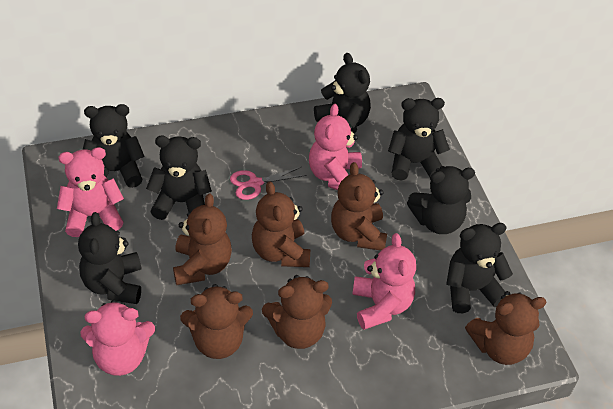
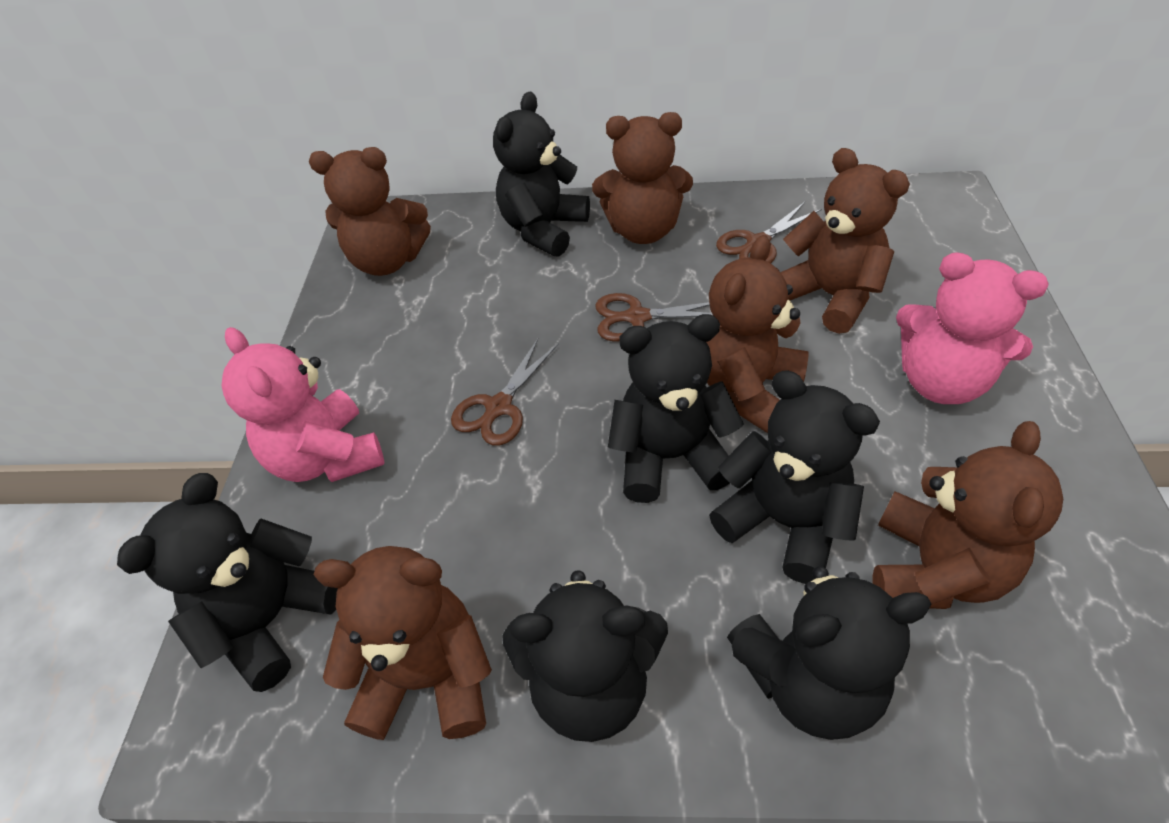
black teddy bear: [78,212,142,304] [82,104,145,188] [146,135,212,220] [314,53,371,133] [388,98,450,181] [407,166,475,234] [446,223,513,313] = 7 -> [117,473,338,692] [493,92,590,257] [502,570,668,742] [608,314,744,503] [709,370,880,584] [727,566,931,740] = 6
brown scissors: none = 0 -> [451,338,559,446] [595,293,713,342] [716,202,822,263] = 3
pink scissors: [230,167,306,200] = 1 -> none = 0
pink teddy bear: [57,147,124,237] [81,300,155,376] [309,104,362,190] [352,233,416,330] = 4 -> [222,327,384,482] [896,252,1049,404] = 2

